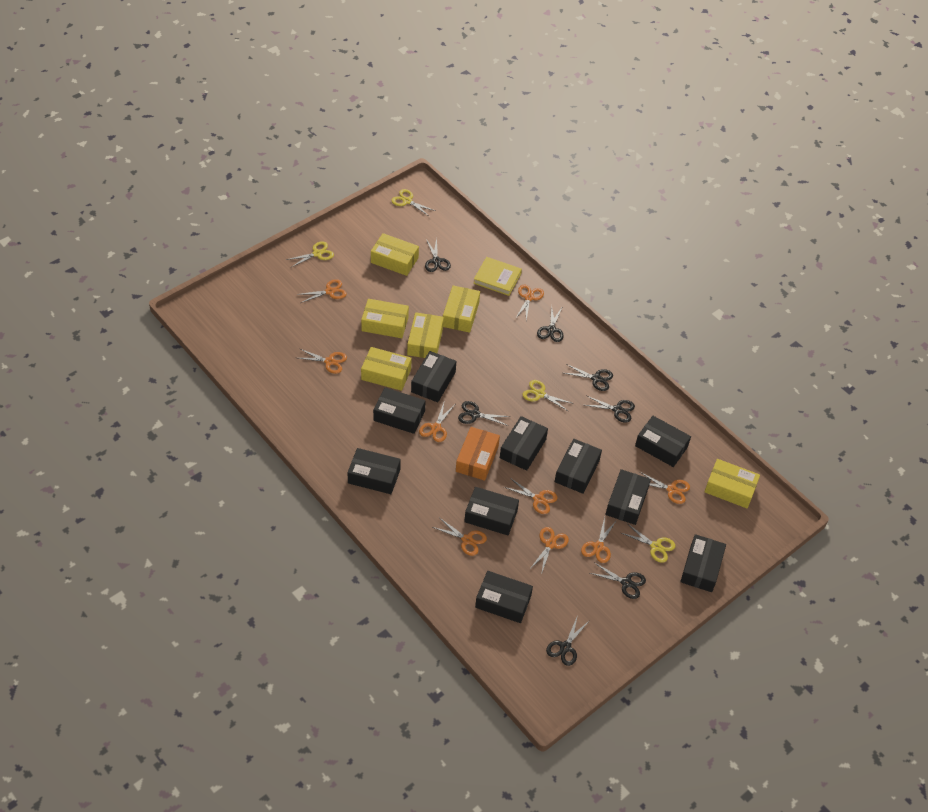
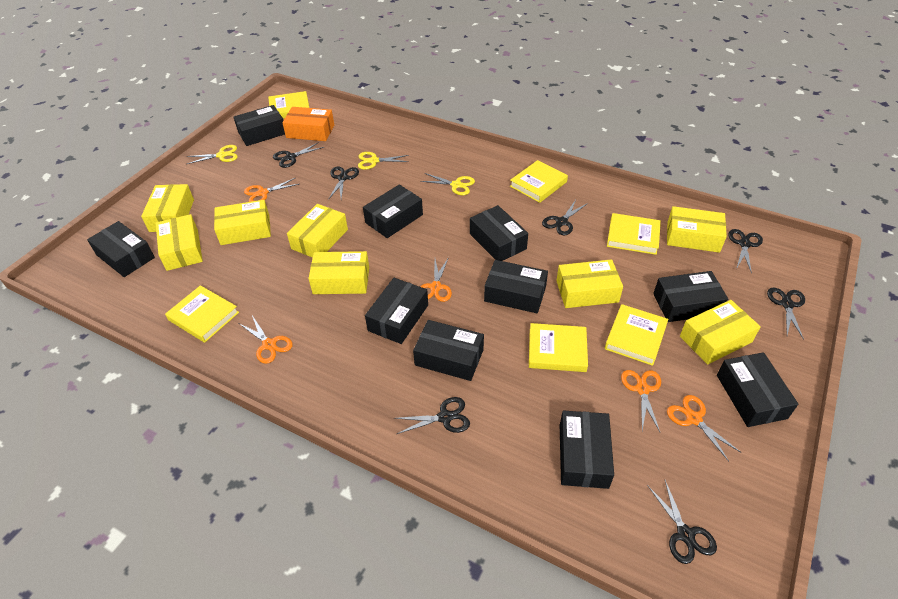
orange scissors: [297,279,347,303] [298,349,347,374] [419,400,454,442] [433,518,487,556] [504,478,557,514] [515,285,544,321] [529,527,569,575] [581,517,617,563] [640,472,690,504] = 9 -> [239,315,293,364] [244,178,299,202] [420,257,452,302] [621,370,661,432] [667,395,742,461] = 5
yellow book: [473,257,522,296] = 1 -> [165,285,239,343] [268,91,309,119] [510,160,568,203] [529,323,588,372] [605,304,668,366] [607,213,661,255] = 6
yellow box: [361,299,409,338] [361,347,411,391] [371,233,419,276] [407,312,444,358] [443,285,480,333] [704,459,760,508] = 6 -> [141,184,194,232] [156,214,203,271] [214,200,271,245] [287,204,348,258] [308,251,369,294] [556,259,623,308] [667,206,727,253] [680,300,761,365] = 8
yellow scissors: [286,241,334,267] [391,189,435,217] [523,380,574,411] [622,524,675,563] = 4 -> [186,145,238,164] [358,152,409,170] [420,173,475,195] = 3

